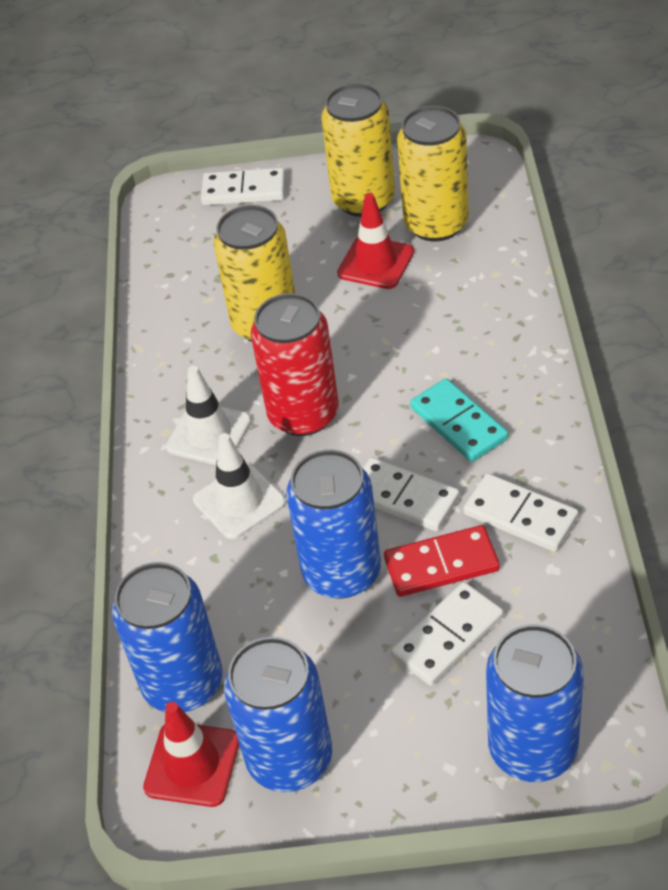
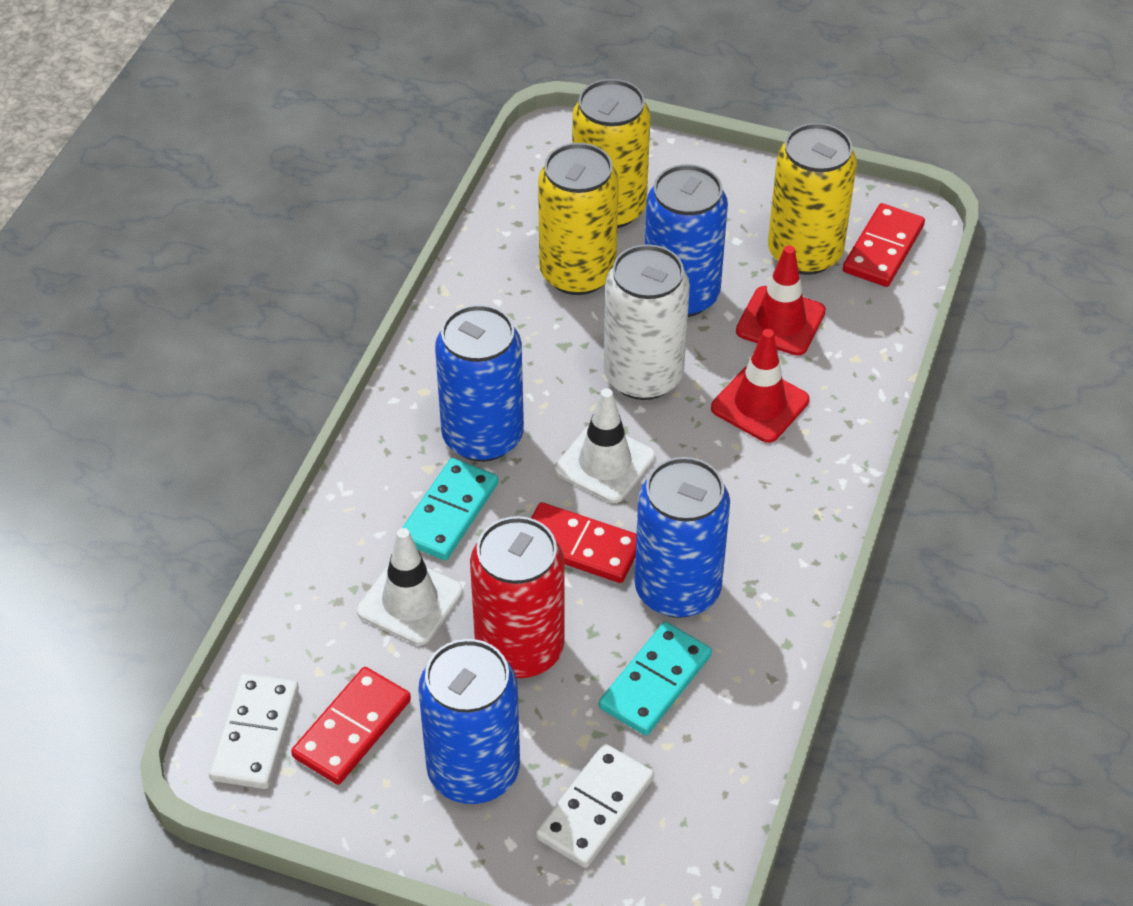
red domino: [384,525,500,597] = 1 -> [291,667,411,785] [531,502,636,583] [843,203,925,287] = 3
turquoise domino: [410,378,508,462] = 1 -> [402,458,498,560] [599,622,712,736] = 2
white can: none = 0 -> [604,244,690,400] = 1
white domino: [201,167,285,205] [363,457,460,531] [391,582,504,686] [463,473,579,552] = 4 -> [209,673,299,789] [536,744,654,868] = 2

